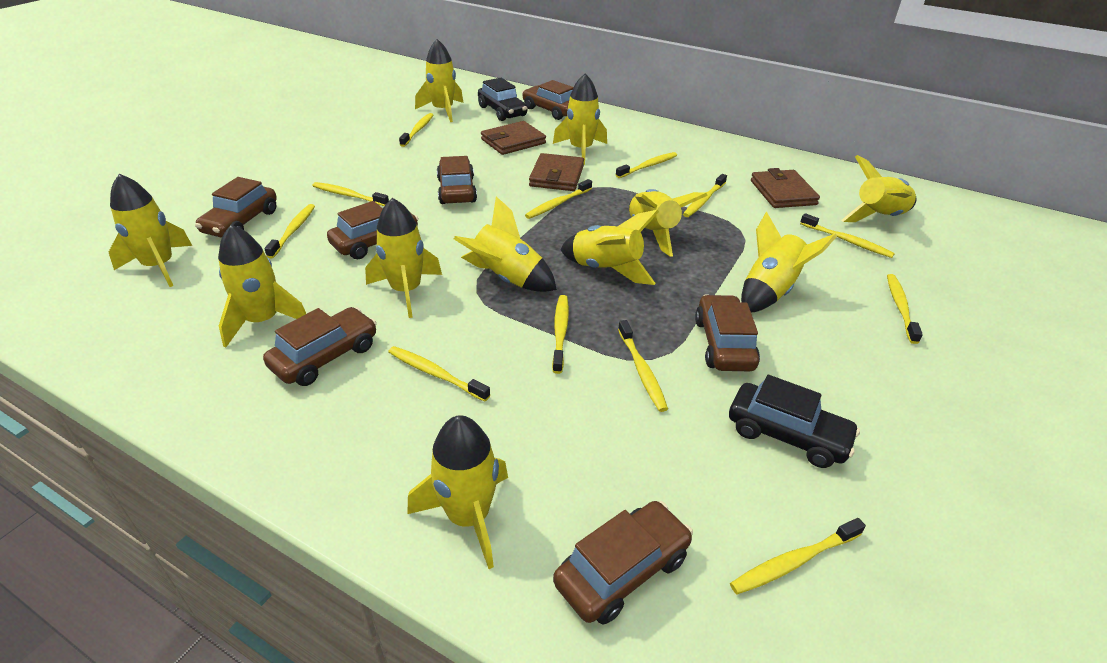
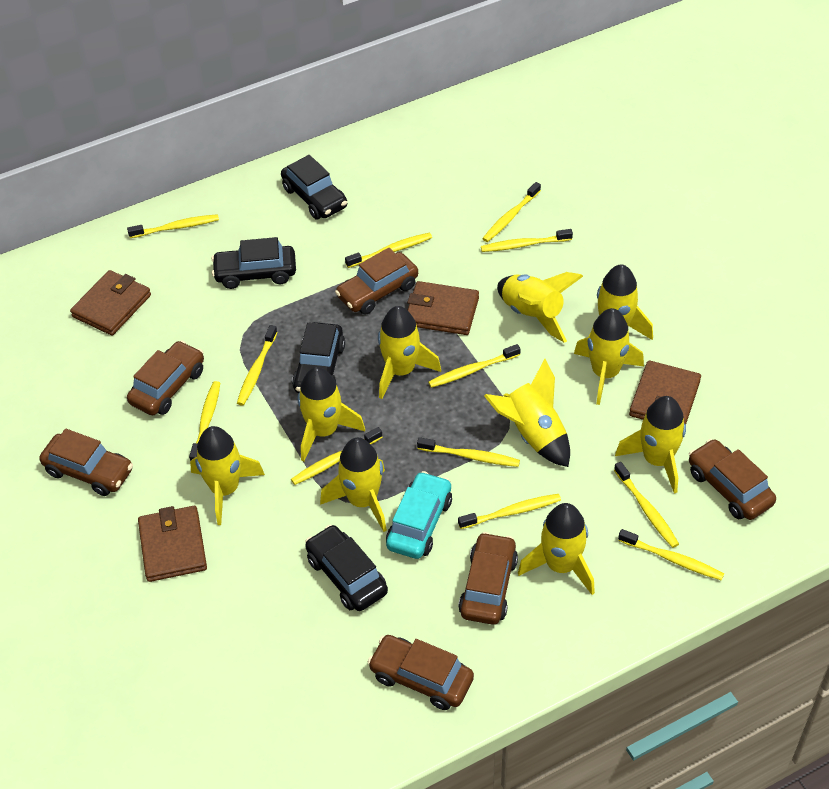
black car: [478,78,528,121] [729,375,860,468] = 2 -> [211,237,296,289] [281,155,347,219] [292,322,345,393] [305,525,388,611] = 4
brown car: [195,177,277,238] [263,307,377,386] [327,201,419,259] [437,156,477,204] [522,80,574,120] [553,501,693,625] [695,294,760,371] = 7 -> [39,429,133,496] [127,340,204,415] [335,248,418,314] [368,635,474,710] [458,532,518,625] [689,439,776,520] = 6
brown wallet: [481,121,546,155] [529,153,584,191] [751,168,820,208] = 3 -> [70,270,151,336] [138,506,207,582] [407,281,479,335] [629,360,701,424] = 4
turquoise car: none = 0 -> [386,471,452,559] = 1
yellow rocket: [109,174,192,287] [218,225,306,348] [365,198,442,318] [407,415,508,569] [415,39,464,122] [454,197,557,292] [553,73,607,165] [560,210,659,285] [629,189,708,257] [741,212,837,312] [841,155,916,222] = 11 -> [190,426,265,525] [298,367,365,461] [320,438,387,532] [378,306,441,399] [484,358,570,467] [497,272,583,343] [518,503,595,595] [574,308,644,405] [589,264,653,340] [615,396,686,494] = 10

